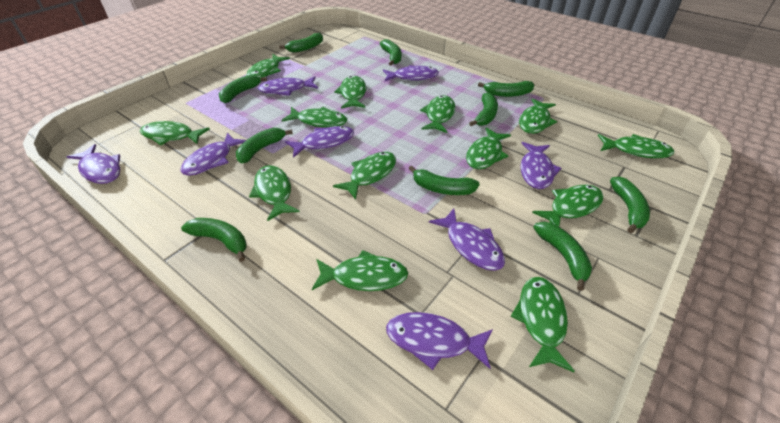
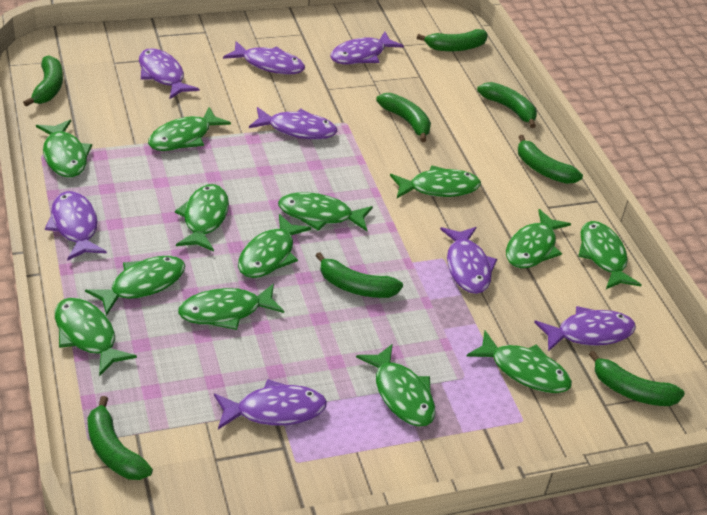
green banana: [181,218,247,262] [219,75,267,103] [236,128,293,164] [279,33,323,53] [380,39,401,66] [409,166,480,195] [469,93,498,126] [478,81,534,97] [533,222,592,291] [610,177,650,233] = 10 -> [23,55,63,107] [87,396,153,480] [316,252,403,298] [376,93,431,142] [417,29,488,51] [477,82,537,128] [518,135,583,184] [589,351,685,406] = 8

